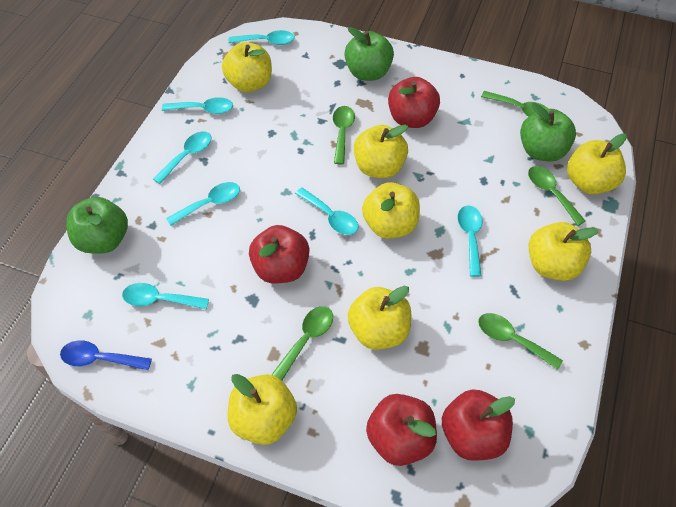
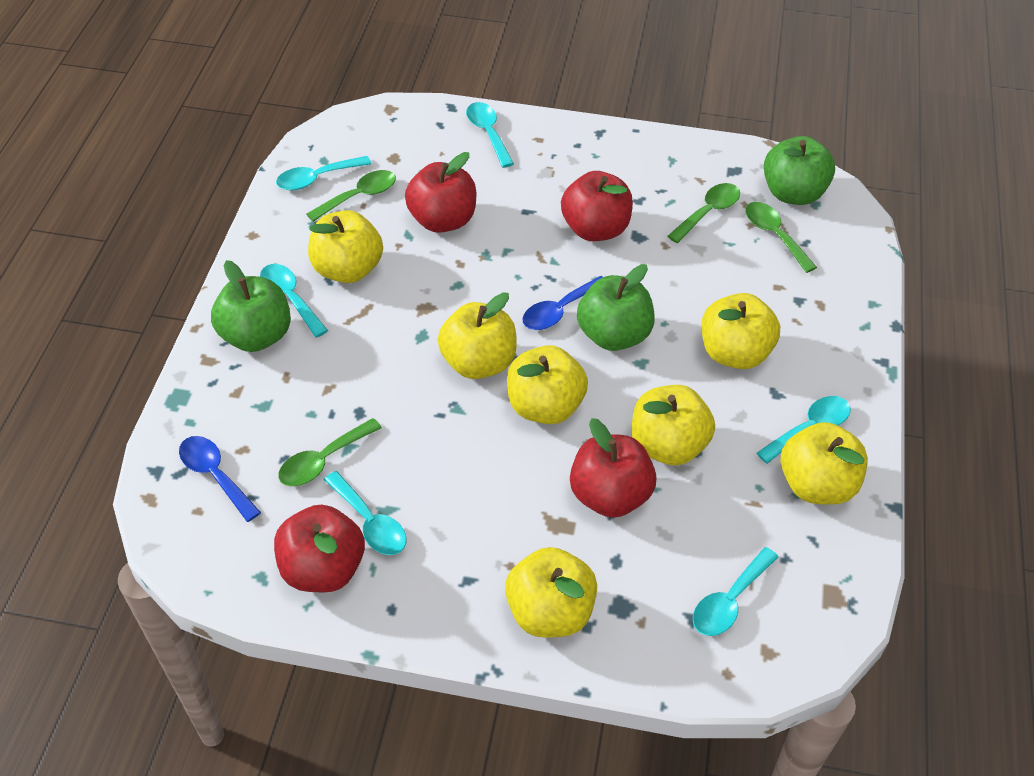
blue spoon: [60,340,152,370] = 1 -> [179,436,261,522] [522,276,603,330] = 2
green spoon: [272,306,333,380] [333,106,355,165] [478,313,563,370] [481,91,548,117] [528,166,586,226] = 5 -> [278,418,382,486] [307,170,396,222] [667,183,740,243] [745,202,817,273] = 4
turquoise spoon: [122,283,209,309] [153,132,211,184] [162,97,233,114] [166,182,240,226] [228,30,295,45] [295,188,358,235] [458,205,482,277] = 7 -> [260,264,328,338] [276,156,372,190] [324,471,406,555] [466,102,514,168] [693,547,778,636] [757,396,851,464] = 6

